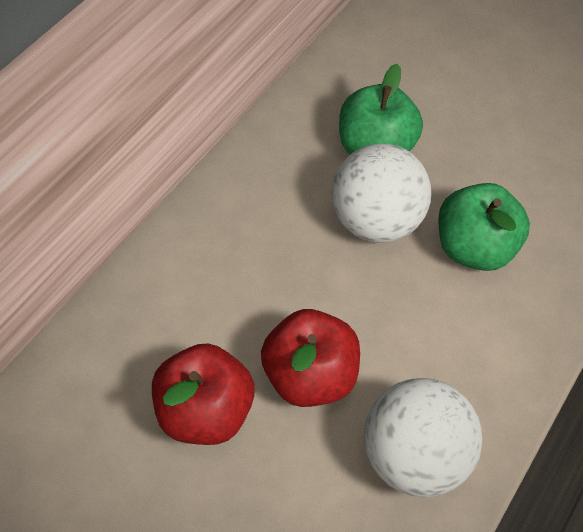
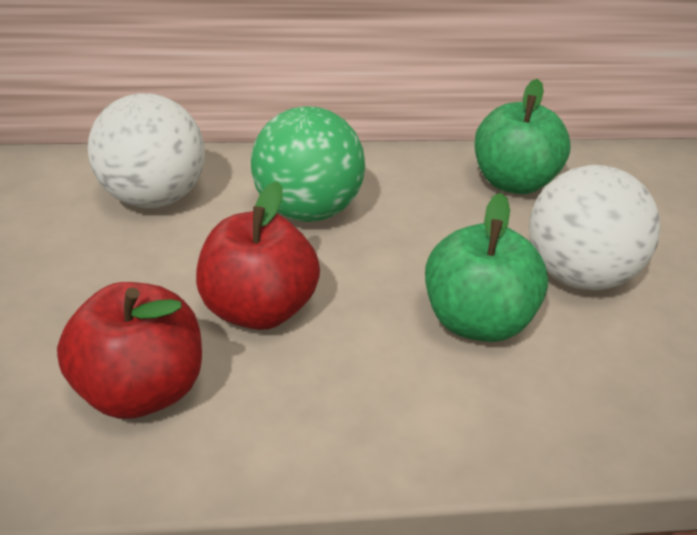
green ball: none = 0 -> [251,106,365,222] = 1

